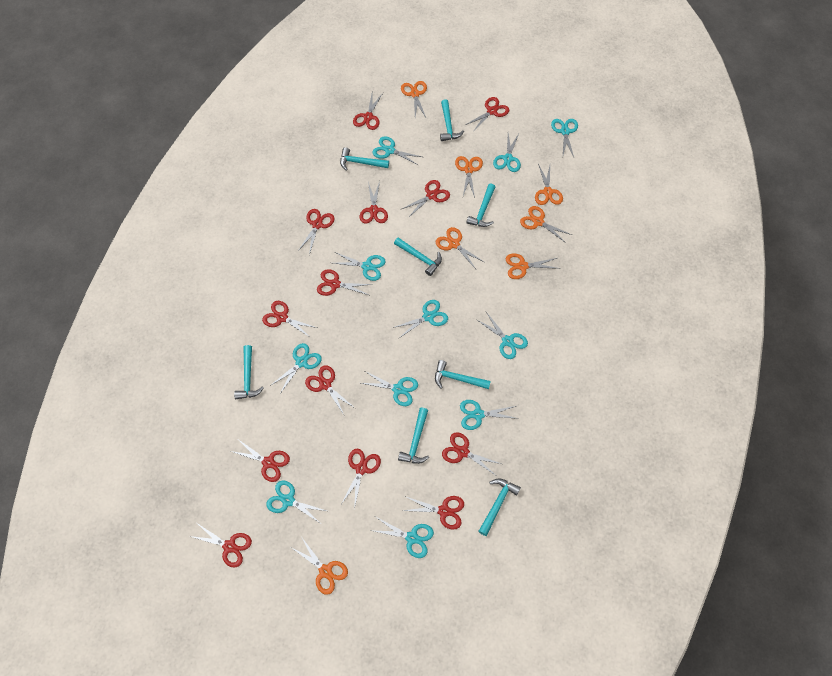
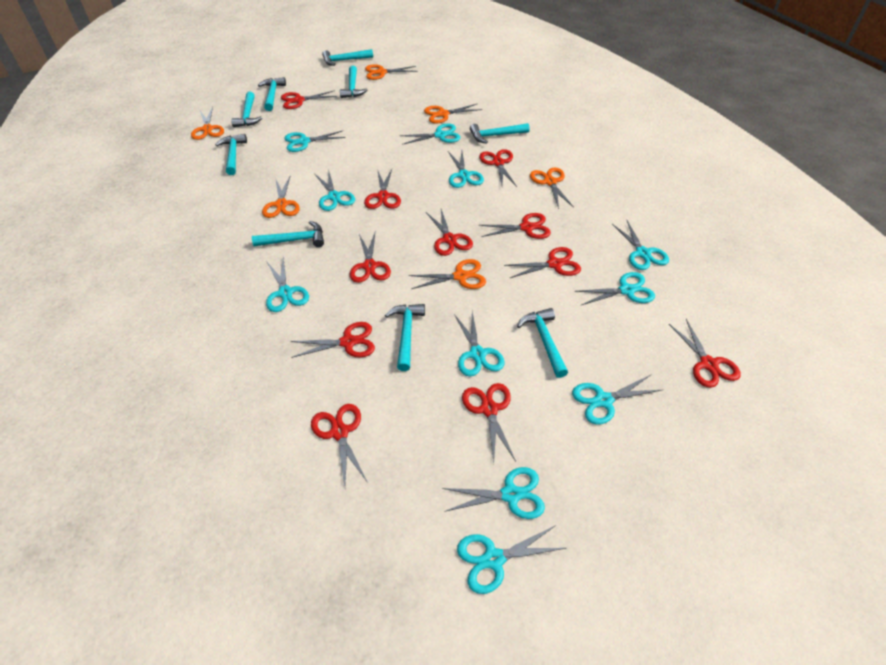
orange scissors: [292,538,348,595] [401,81,427,117] [435,227,484,269] [455,156,483,198] [506,253,560,279] [520,206,572,243] [535,164,563,205] = 7 -> [191,107,224,140] [262,177,300,218] [365,64,418,80] [409,259,486,289] [424,103,482,123] [530,167,574,209] = 6
red scissors: [190,523,252,568] [231,440,290,482] [262,301,317,338] [298,209,334,255] [305,365,355,415] [317,269,373,296] [341,449,381,509] [353,93,383,130] [360,181,388,224] [402,180,450,218] [402,496,464,530] [442,432,501,475] [465,97,509,132] = 13 -> [281,90,337,109] [291,322,375,358] [311,404,368,486] [350,233,391,283] [364,169,401,209] [426,209,473,256] [462,383,516,462] [479,149,517,187] [479,213,551,239] [504,247,581,278] [669,319,741,388] = 11
turquoise hammer: [234,345,264,399] [340,147,389,171] [394,237,442,276] [398,408,429,464] [435,360,491,389] [440,99,464,141] [466,183,495,227] [478,478,521,536] = 8 -> [215,134,247,175] [231,91,262,127] [252,221,324,247] [258,77,286,111] [322,49,373,66] [340,66,367,98] [385,304,425,371] [470,123,530,144] [517,308,568,378] = 9

